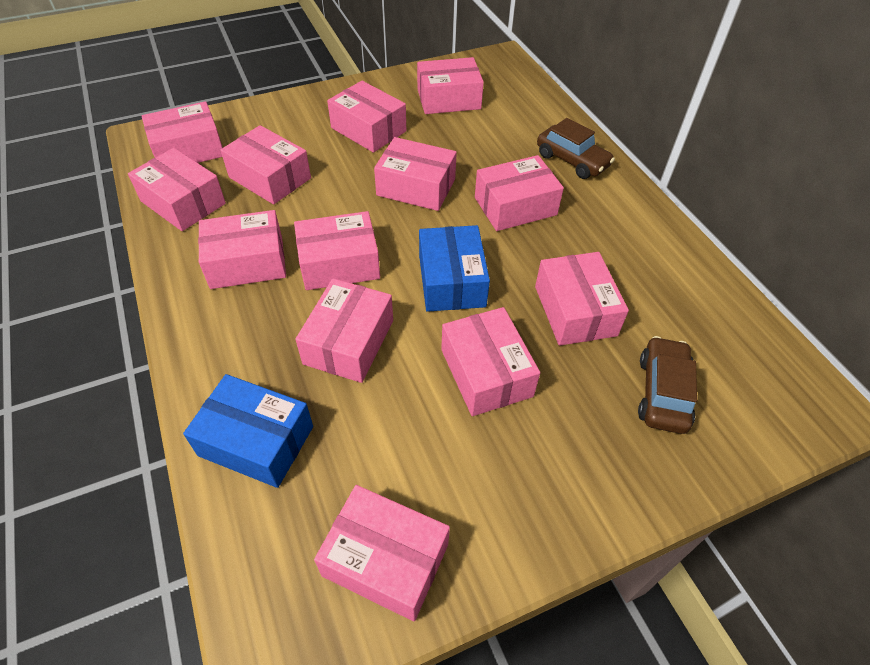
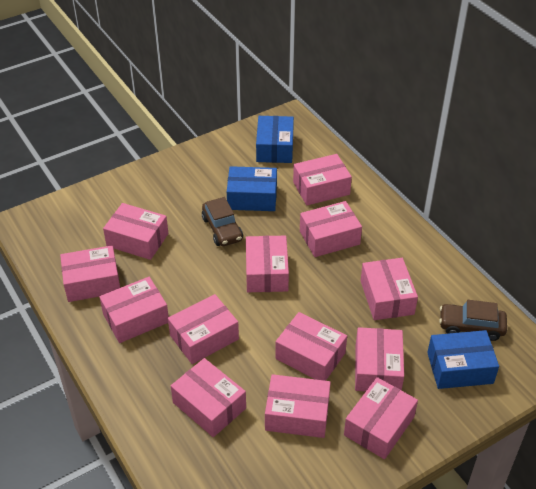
blue box: [183,374,313,488] [419,225,490,312] = 2 -> [227,166,277,211] [256,116,294,163] [427,330,499,389] = 3

